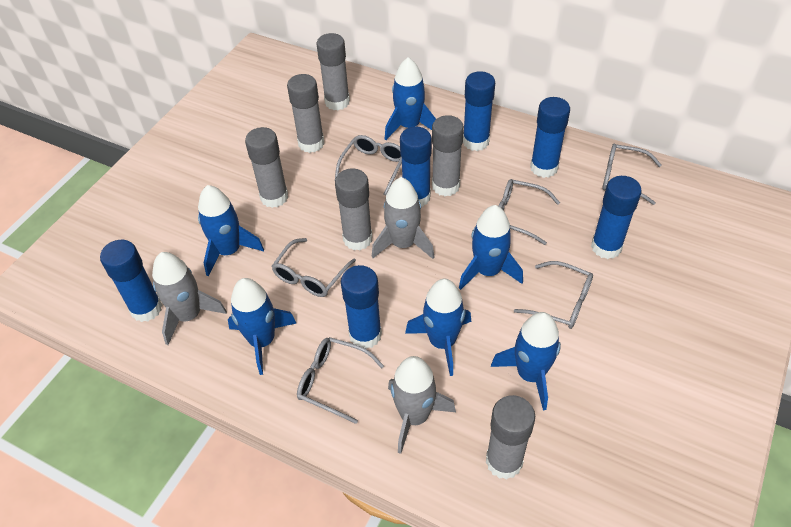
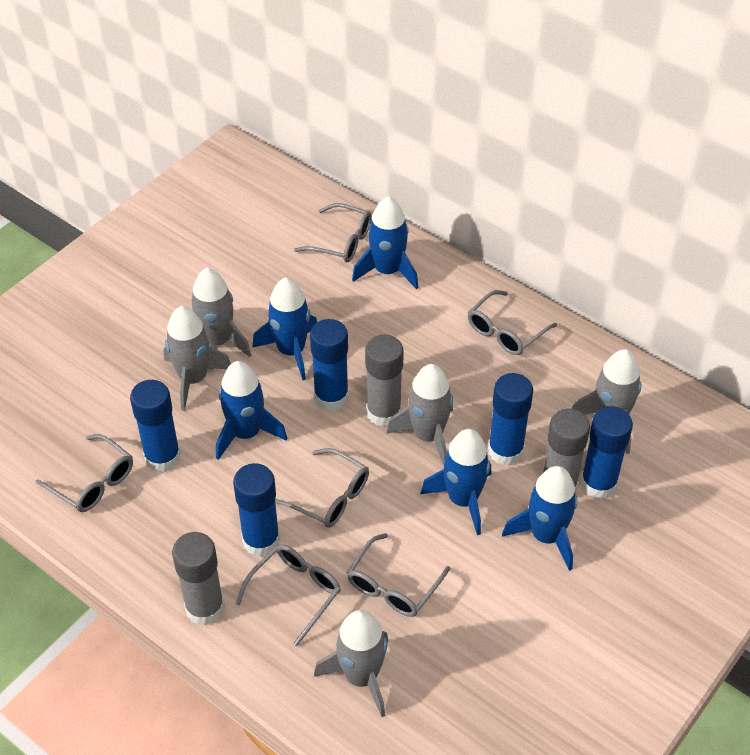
blue glue stick: [100,240,162,322] [341,265,382,349] [400,127,432,207] [463,71,495,151] [530,97,570,178] [591,176,642,259] = 6 -> [130,380,181,472] [233,463,280,557] [310,319,349,411] [488,373,533,466] [581,406,633,499] = 5
blue rocket: [198,185,264,277] [228,278,296,375] [385,57,436,140] [405,279,471,376] [459,205,523,290] [491,312,561,411] = 6 -> [216,361,287,460] [252,277,317,380] [352,196,418,289] [420,429,491,535] [502,466,577,571] = 5
grey glue stick: [245,127,288,208] [287,74,324,153] [317,33,350,110] [335,168,372,250] [432,115,464,196] [486,395,535,480] = 6 -> [172,532,225,626] [365,335,404,427] [543,409,590,492] = 3
grey rocket: [152,252,227,345] [372,177,434,259] [388,356,456,454] = 3 -> [163,306,231,411] [192,268,251,357] [314,610,389,717] [387,364,453,465] [571,349,641,454] = 5

